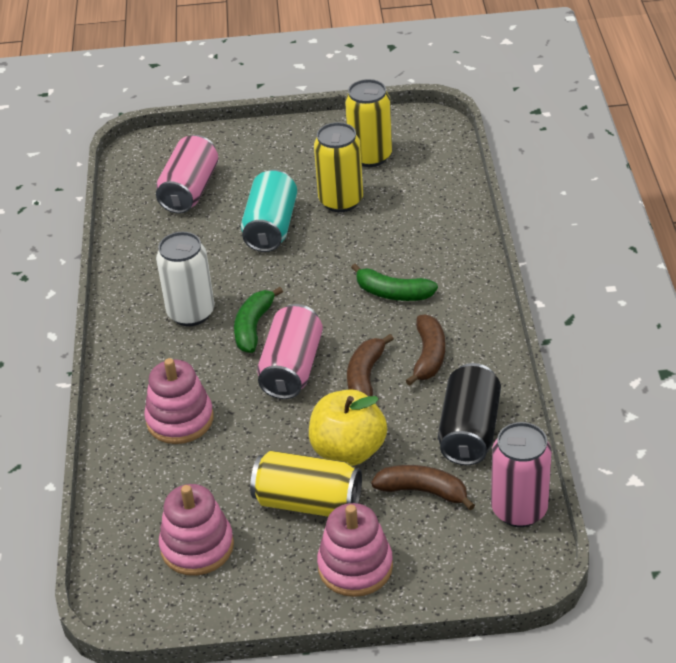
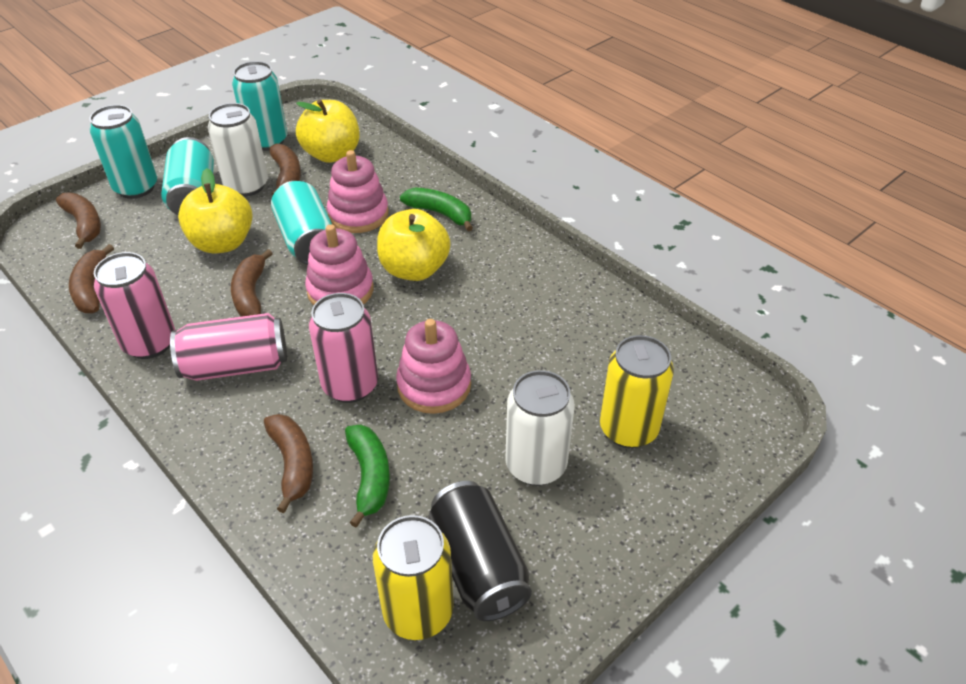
brown banana: [347,334,394,396] [371,465,475,510] [406,315,445,386] = 3 -> [56,192,101,249] [69,244,114,313] [231,249,273,317] [264,414,313,513] [269,144,301,196] = 5
turquoise can: [241,169,297,252] = 1 -> [90,105,157,199] [161,137,214,215] [232,61,287,151] [271,181,332,265] = 4
white can: [156,232,214,326] = 1 -> [208,103,268,197] [505,370,575,486] = 2
yellow apple: [309,389,387,466] = 1 -> [178,168,252,254] [296,99,360,163] [377,209,451,281] = 3
yellow can: [250,450,362,517] [314,122,363,212] [345,79,392,167] = 3 -> [373,515,454,640] [600,335,674,448] = 2

